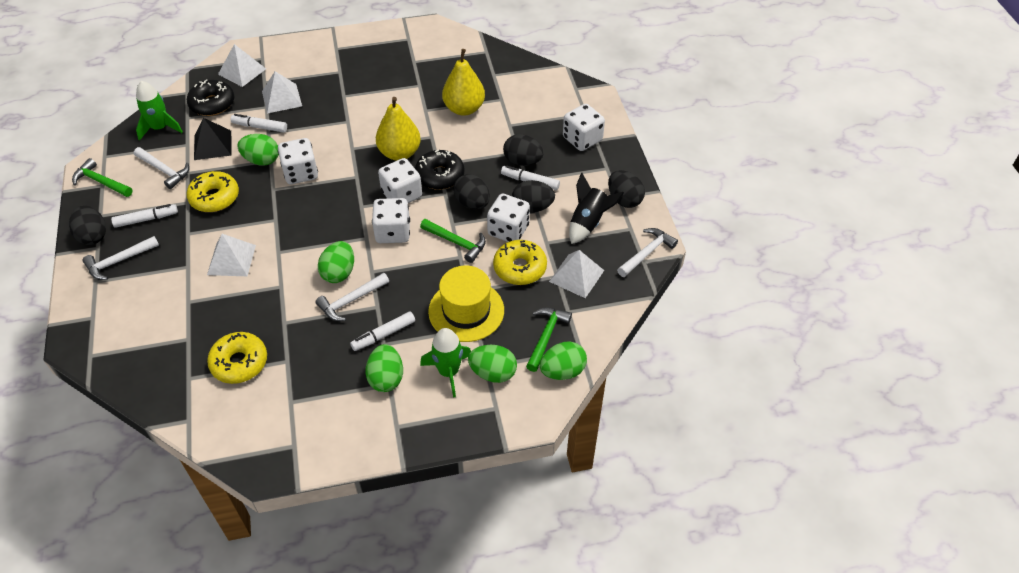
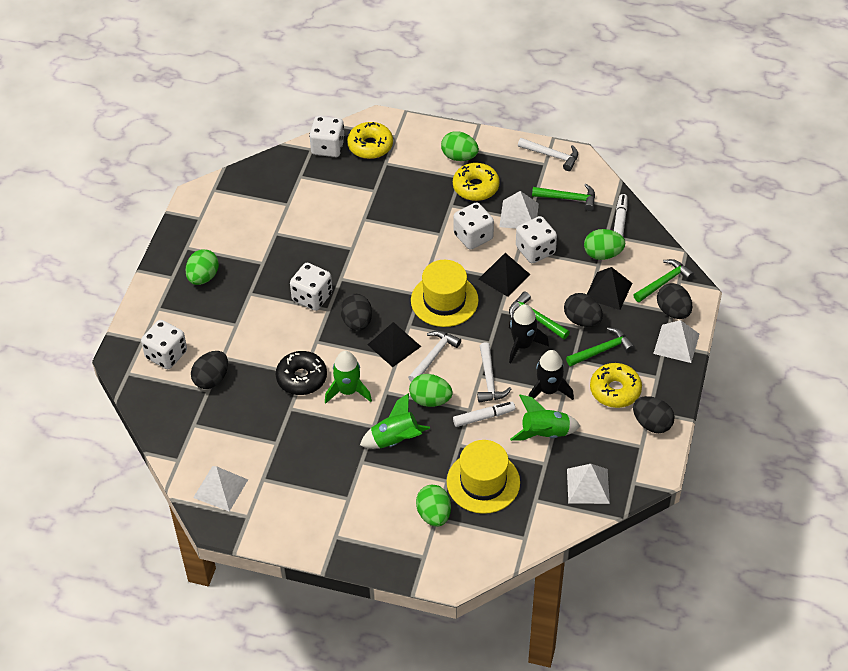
black donut: [187,79,235,116] [415,150,464,190] = 2 -> [276,351,327,395] = 1
black pyramid: [194,118,232,160] = 1 -> [367,322,421,367] [479,253,530,297] [587,267,632,310] = 3
black rocket: [569,173,624,244] = 1 -> [509,304,549,363] [529,350,574,400] = 2
green hammer: [72,158,133,197] [420,219,486,263] [526,307,572,372] = 3 -> [509,291,570,339] [532,184,595,211] [566,327,635,366] [634,259,694,302] = 4
green rocket: [136,81,183,141] [420,328,471,398] = 2 -> [325,351,372,403] [360,393,430,449] [510,395,580,441] = 3
white hammer: [83,236,159,280] [134,147,189,189] [315,273,389,321] [617,228,678,277] = 4 -> [408,330,461,382] [477,342,511,402] [518,138,578,171] = 3
white marker: [111,204,178,228] [231,114,287,132] [350,311,415,351] [501,165,560,190] = 4 -> [453,402,515,427] [614,194,628,236] = 2
yellow hat: [428,265,504,342] = 1 -> [411,260,479,327] [447,440,520,514] = 2
yellow pear: [376,97,421,161] [442,49,485,116] = 2 -> none = 0

